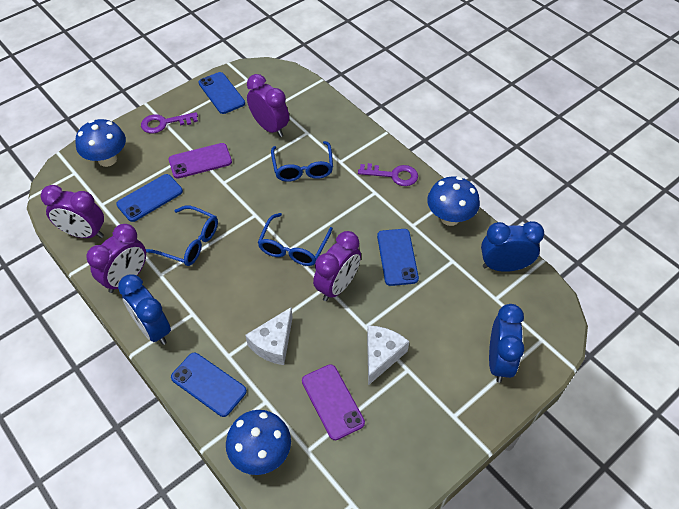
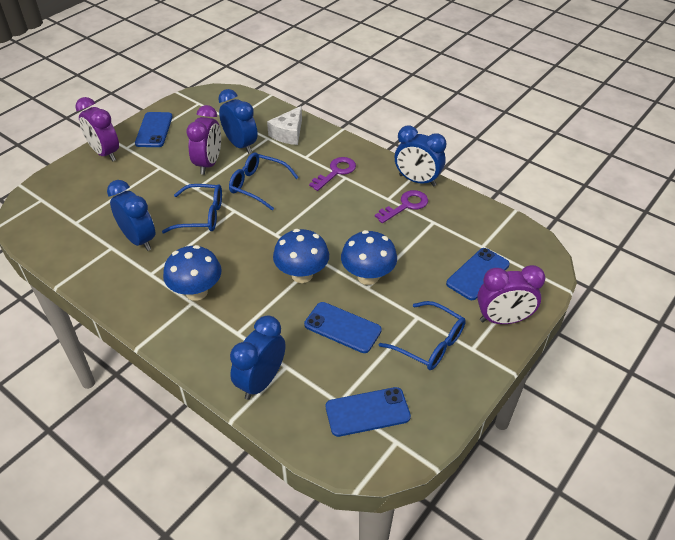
blue clock: [118,274,171,345] [481,221,544,272] [489,304,524,383] = 3 -> [107,180,155,251] [218,89,258,154] [230,315,285,400] [395,126,446,186] = 4
purple clock: [41,185,104,238] [86,224,146,293] [247,74,289,137] [313,231,361,301] = 4 -> [75,97,119,161] [186,105,221,175] [477,265,545,324] = 3
purple phone: [169,143,232,179] [302,364,365,440] = 2 -> none = 0
white cheese: [245,307,293,365] [367,326,409,385] = 2 -> [267,106,302,145] = 1

